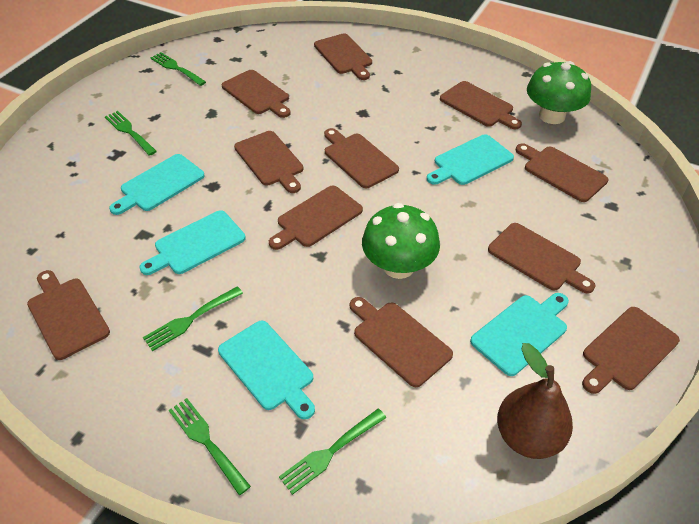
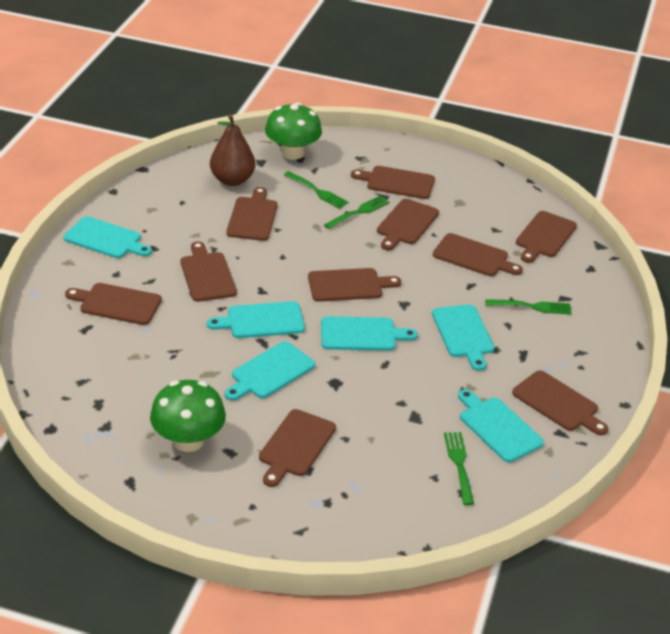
brown cutting board: [27,270,110,360] [222,70,291,118] [234,131,304,193] [269,186,363,250] [314,33,372,80] [324,128,399,188] [350,297,453,387] [440,81,522,130] [488,223,595,294] [516,143,608,202] [582,307,680,394] = 11 -> [65,283,162,325] [180,241,237,302] [226,187,277,241] [259,409,336,487] [308,268,401,302] [351,166,435,199] [377,199,439,250] [433,233,523,276] [512,370,608,435] [516,211,577,263] = 10
green fork: [105,111,157,156] [143,286,243,351] [150,52,206,86] [169,398,251,495] [279,409,386,495] = 5 -> [284,171,349,209] [324,196,390,229] [444,432,474,505] [485,299,572,314] = 4
turquoise cutting board: [109,154,205,215] [139,210,246,275] [218,320,315,419] [427,134,514,185] [470,293,569,376] = 5 -> [64,216,152,258] [207,301,305,338] [225,341,315,401] [321,316,418,351] [432,304,495,371] [458,389,544,462] = 6

